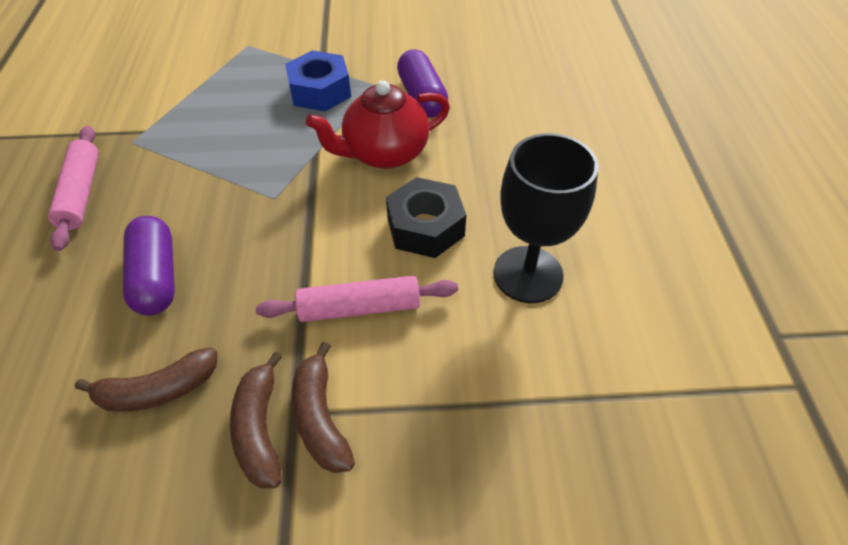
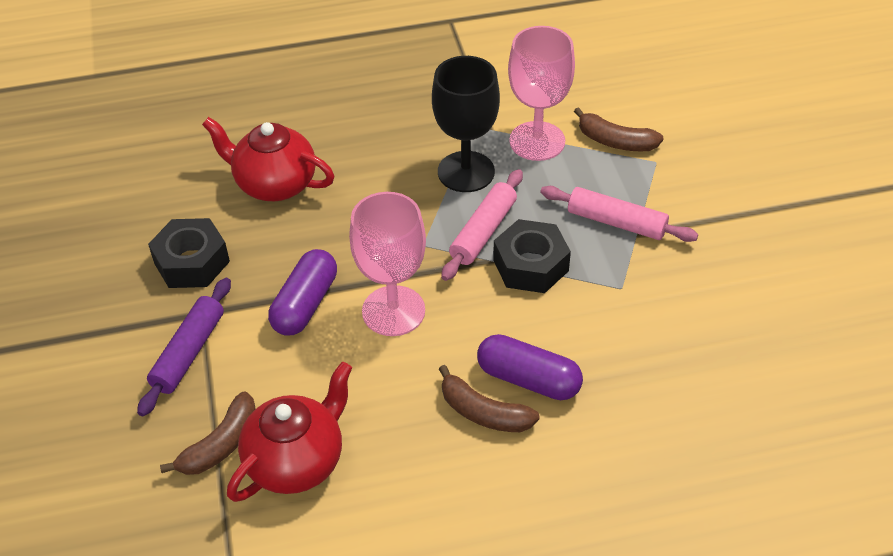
black nut: [386,177,466,258] = 1 -> [148,218,230,288] [493,219,571,293] = 2
blue nut: [285,50,351,111] = 1 -> none = 0
pink goblet: none = 0 -> [349,192,426,336] [508,26,575,161] = 2
purple rolling pin: none = 0 -> [137,278,231,416] = 1
red teapot: [306,80,450,169] = 1 -> [202,117,335,201] [227,362,352,502] = 2

